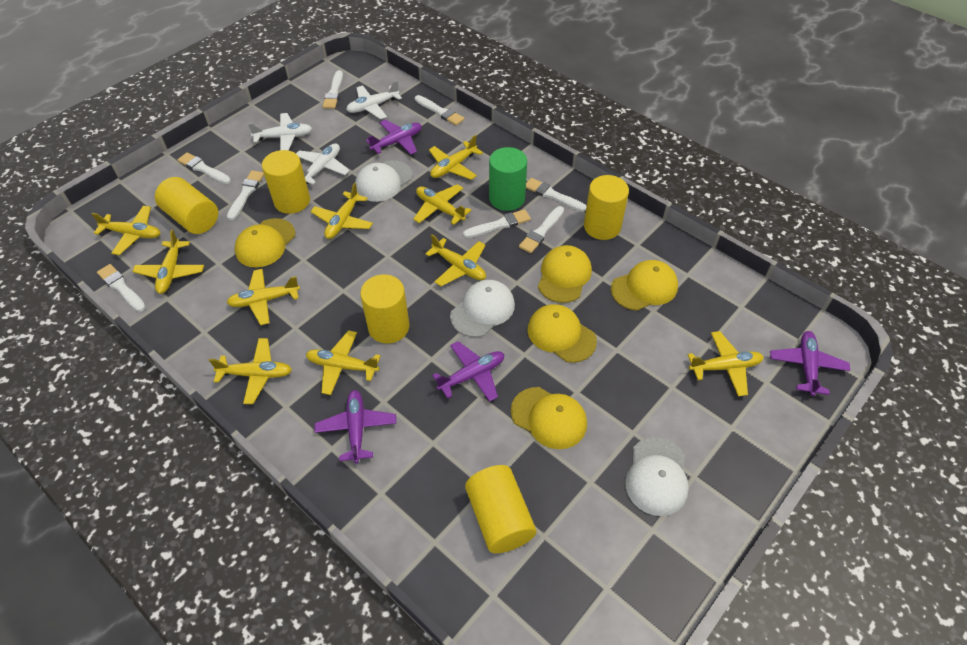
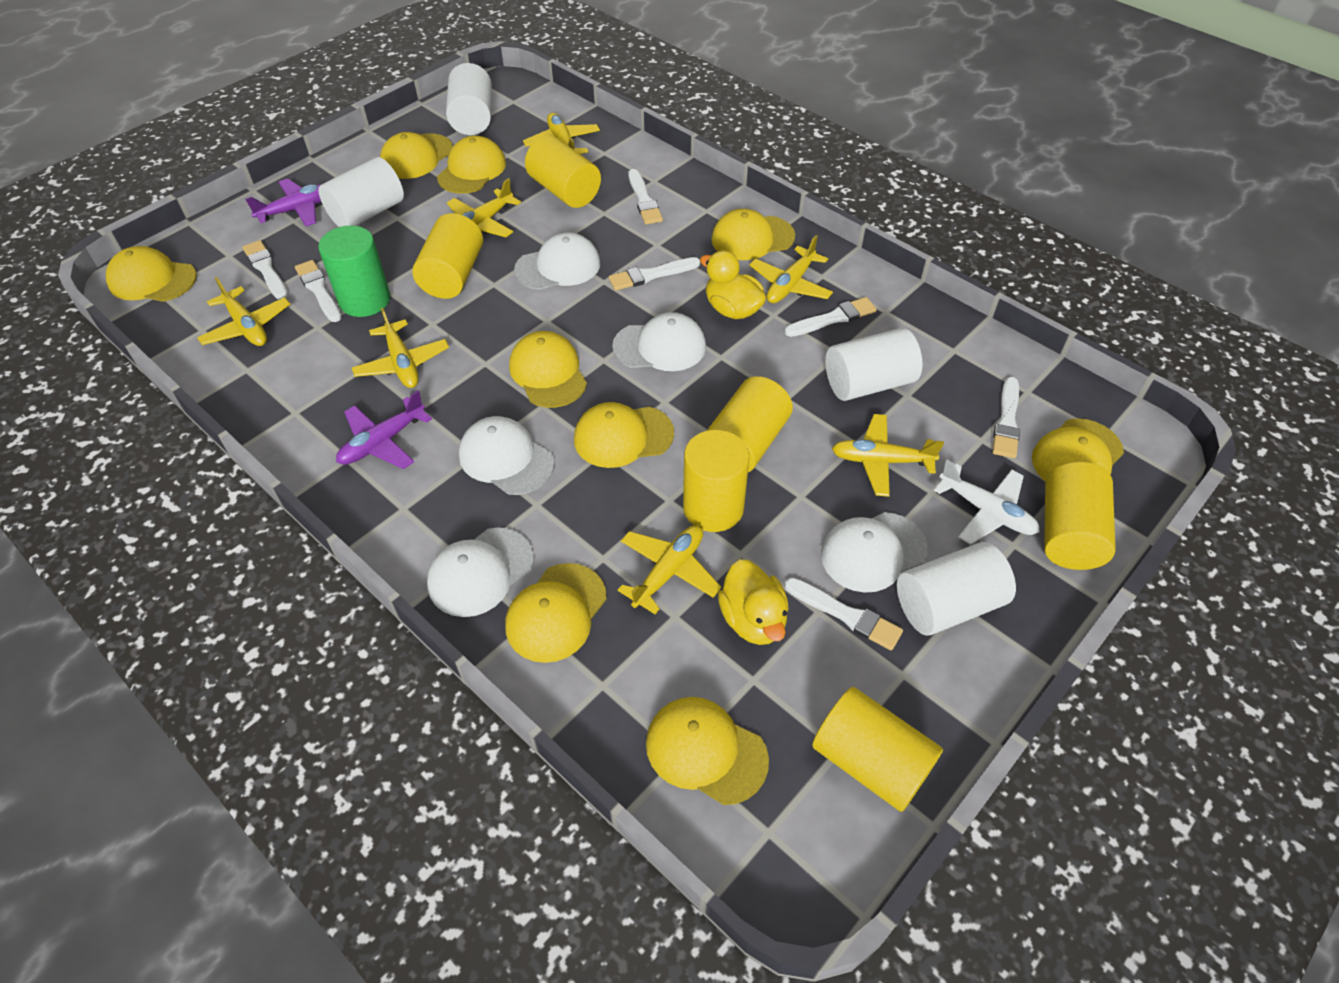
purple plane: [315,390,397,463] [366,119,422,155] [432,341,504,402] [770,331,850,396] = 4 -> [245,178,321,226] [336,390,432,469] = 2
white brush: [97,264,146,312] [177,152,231,184] [227,170,264,220] [323,70,343,109] [415,95,464,126] [463,209,531,238] [519,206,564,253] [526,178,586,212] = 8 -> [242,240,288,300] [295,260,342,322] [609,257,700,290] [628,169,663,224] [785,297,877,337] [785,578,903,651] [993,377,1020,458] = 7
white cap: [355,160,413,202] [450,280,515,337] [625,437,689,516] = 3 -> [427,528,534,617] [459,416,554,495] [514,233,600,290] [612,312,706,371] [821,512,928,593] = 5
white cylinder: none = 0 -> [318,157,404,227] [446,63,492,135] [825,328,922,401] [897,542,1016,636] = 4
white plane: [248,113,312,150] [296,143,350,185] [346,80,402,119] = 3 -> [934,460,1040,545] = 1
yellow cap: [235,218,295,268] [511,387,587,449] [527,304,597,363] [538,245,592,303] [611,260,678,311] = 5 -> [106,246,197,302] [380,132,453,179] [437,136,506,194] [505,563,607,663] [509,331,587,408] [574,402,674,468] [646,697,769,805] [711,209,795,260] [1032,418,1124,482] = 9
yellow cylinder: [155,177,218,234] [262,150,310,214] [360,274,409,343] [465,465,537,553] [584,175,629,240] = 5 -> [412,213,483,299] [525,135,601,208] [683,430,749,532] [707,376,793,472] [812,687,943,812] [1044,462,1116,570] = 6
yellow duck: none = 0 -> [700,250,766,319] [718,559,789,645] = 2
yellow plane: [92,206,160,255] [132,230,204,294] [209,338,292,404] [227,269,300,325] [306,330,381,395] [310,183,373,239] [413,184,471,225] [425,234,486,286] [429,135,483,180] [688,331,764,397] = 10 -> [197,277,290,346] [352,308,449,388] [447,178,521,237] [523,113,600,154] [618,525,721,614] [749,235,833,303] [832,414,944,497] = 7

